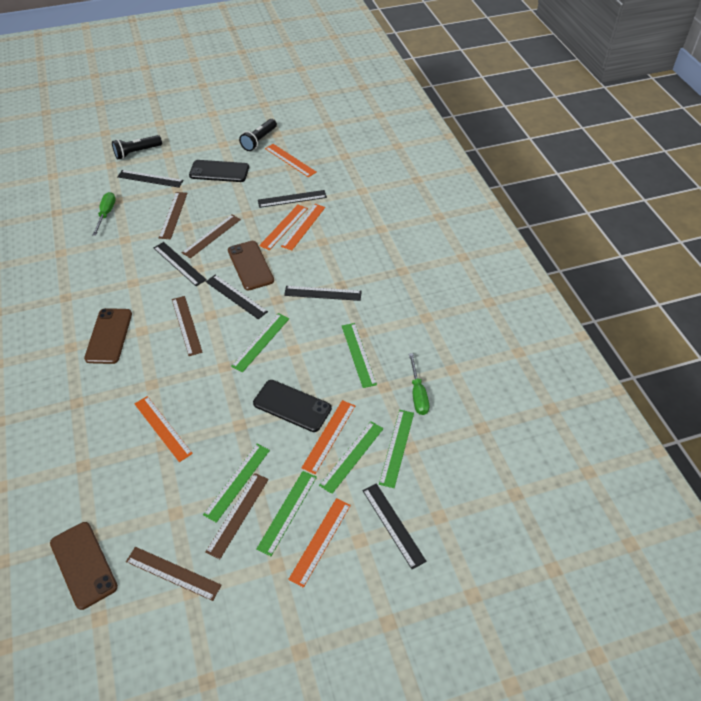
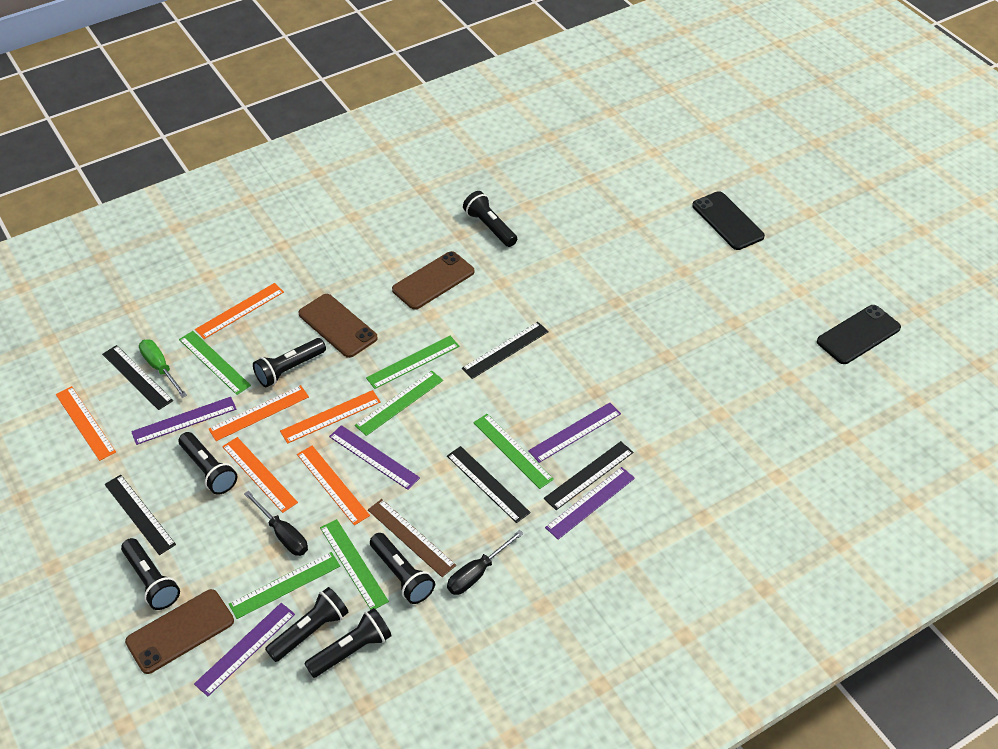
black flashlight: [112,135,162,160] [239,119,277,151] = 2 -> [121,538,180,610] [179,432,238,495] [253,338,326,387] [265,587,348,662] [304,608,392,678] [370,533,435,604] [463,191,517,247] = 7
black ruler: [117,170,184,188] [154,242,207,286] [206,275,268,319] [258,190,327,208] [284,286,362,301] [363,483,427,569] = 6 -> [102,345,173,410] [104,475,176,555] [447,446,531,523] [462,322,549,379] [544,441,633,510] = 5
black screwdriver: none = 0 -> [244,491,308,556] [447,530,524,595] = 2
brown ruler: [126,547,222,601] [159,192,187,239] [172,296,203,356] [182,215,241,258] [205,473,269,559] = 5 -> [368,499,456,577] = 1
green screwdriver: [92,192,116,236] [409,353,429,415] = 2 -> [139,339,187,398] = 1
purple ruler: none = 0 -> [131,397,236,445] [194,603,295,696] [329,425,420,490] [528,403,621,463] [545,467,635,540] = 5

